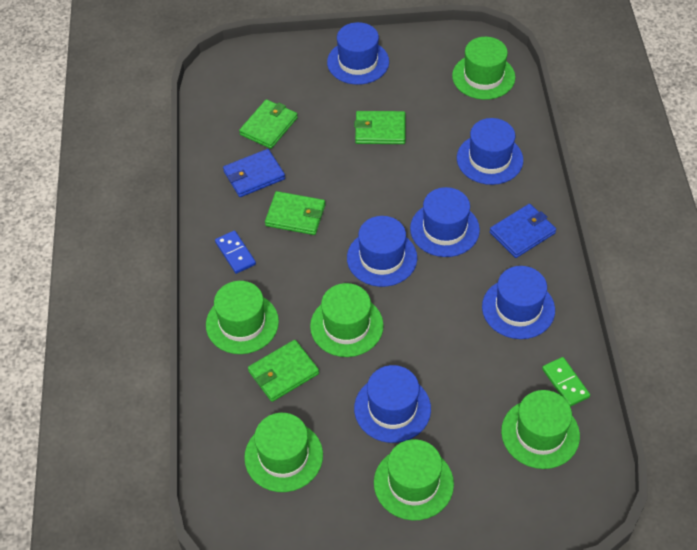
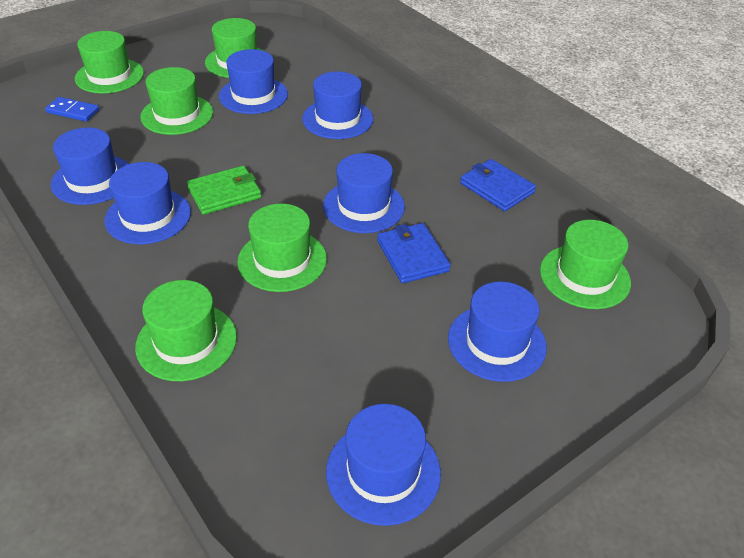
blue hat: [327,22,389,85] [347,216,417,287] [354,365,431,443] [410,187,480,257] [457,118,523,185] [482,266,555,339] = 6 -> [51,128,129,205] [104,162,191,244] [219,49,288,114] [302,72,373,139] [323,153,405,233] [326,404,441,526] [448,282,547,382] = 7
green domino: [542,357,590,407] = 1 -> none = 0
green wallet: [239,99,298,149] [248,340,319,402] [265,191,325,235] [354,111,406,144] = 4 -> [187,166,261,215] = 1

